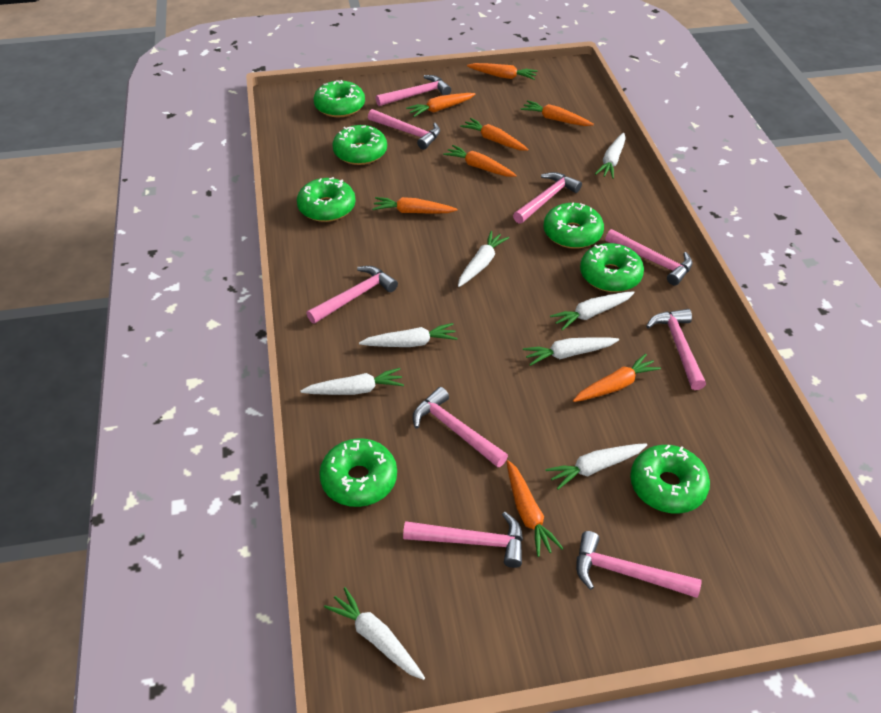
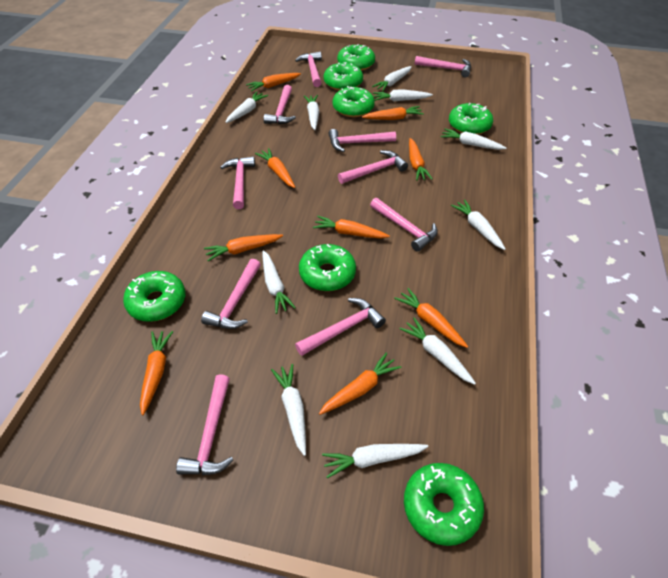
orange carrot: [372,197,457,214] [406,93,475,117] [443,145,517,177] [460,118,529,151] [467,63,538,80] [507,460,564,557] [521,100,594,126] [573,354,661,402] = 8 -> [140,331,173,415] [204,234,283,261] [246,73,301,92] [255,148,295,188] [313,216,390,239] [319,352,401,415] [362,106,424,120] [394,288,468,348] [409,138,433,181] = 9
pink hammer: [307,266,398,324] [368,109,440,150] [376,75,451,106] [403,512,523,568] [413,387,508,467] [513,172,582,224] [576,531,702,598] [605,229,693,286] [646,309,706,390] = 9 -> [176,374,233,475] [201,259,261,329] [220,156,255,209] [263,85,296,124] [295,52,322,87] [295,298,386,356] [328,129,396,152] [338,150,408,184] [370,198,438,252] [415,56,471,78] = 10
white carrot: [301,368,404,395] [324,587,425,680] [359,323,457,347] [458,231,509,287] [523,337,619,366] [545,443,647,490] [550,291,635,331] [595,132,626,179] = 8 -> [225,92,268,123] [263,250,296,314] [271,364,306,456] [304,95,319,130] [322,444,428,479] [372,66,412,92] [373,89,433,102] [400,318,476,385] [440,128,506,150] [451,199,506,250] = 10

